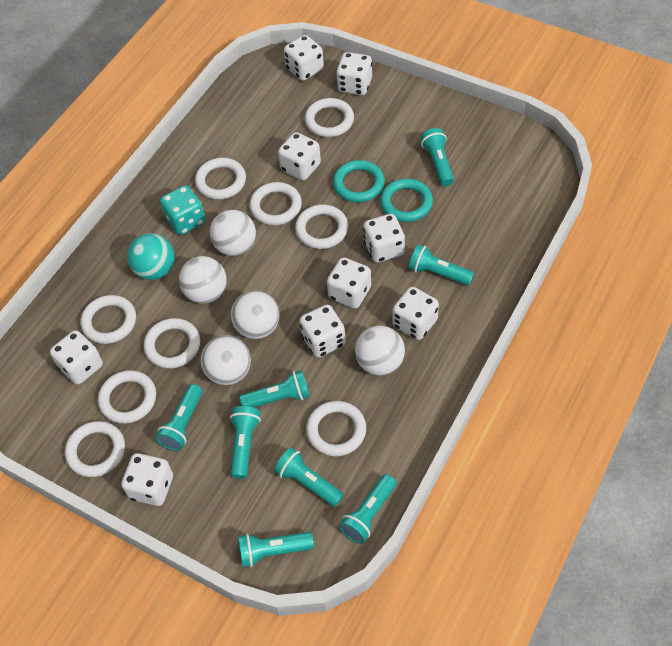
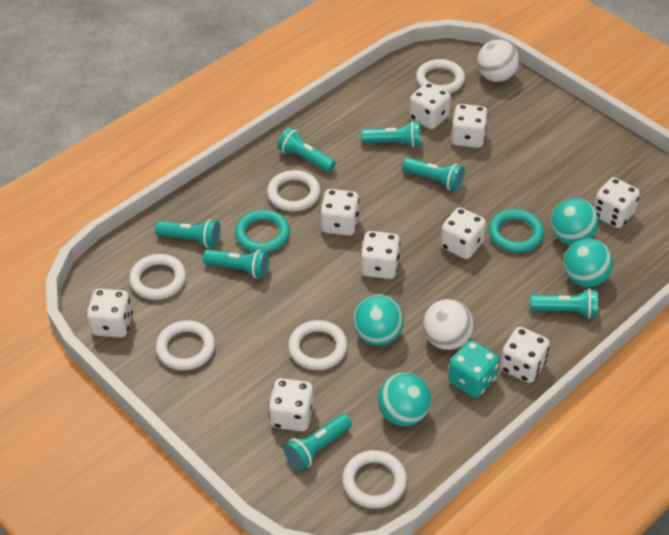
turquoise ball: [127,233,175,280] = 1 -> [353,295,404,346] [378,373,431,426] [551,198,599,245] [564,238,613,287] = 4
turquoise flashlight: [155,384,203,451] [230,406,261,479] [238,532,314,567] [240,370,310,408] [274,447,344,507] [339,474,396,544] [408,244,474,286] [420,128,454,186] = 8 -> [155,219,221,248] [203,249,270,278] [277,127,336,172] [284,414,352,471] [361,121,421,148] [402,158,465,191] [530,288,598,319] = 7
white ball: [179,256,227,304] [201,335,251,385] [210,210,256,256] [231,291,279,339] [355,326,405,376] = 5 -> [423,299,474,350] [477,40,519,82] = 2
white ring: [65,421,125,477] [81,295,136,344] [98,370,156,424] [144,318,200,369] [195,158,246,200] [250,182,302,225] [295,204,348,249] [305,98,354,137] [306,401,366,456] = 9 -> [129,254,186,300] [156,320,215,370] [267,170,321,211] [288,320,348,370] [342,450,407,509] [416,59,465,93] = 6

